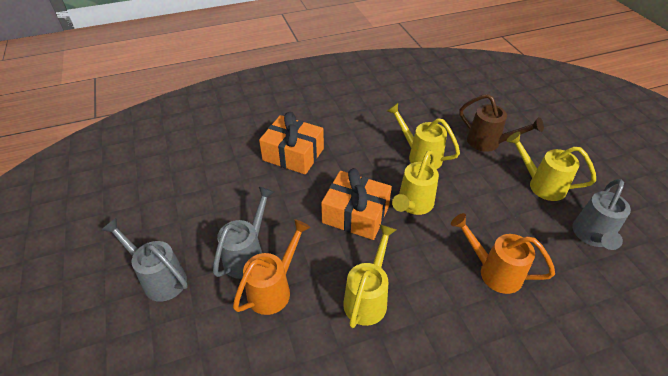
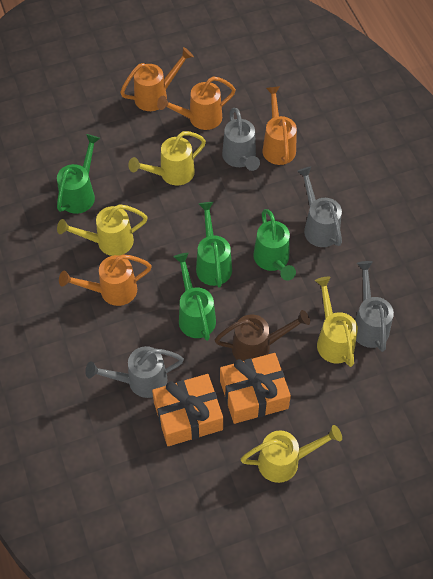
green watering can: none = 0 -> [57,134,100,214] [173,253,216,341] [196,202,232,287] [253,209,296,281] = 4
grey watering can: [102,218,188,302] [213,187,274,279] [573,179,631,250] = 3 -> [85,346,184,398] [222,108,260,171] [297,167,342,247] [355,261,394,352] = 4
orange watering can: [233,219,311,315] [451,213,555,294] = 2 -> [59,255,152,306] [120,47,194,111] [157,76,236,130] [262,86,297,165] = 4

